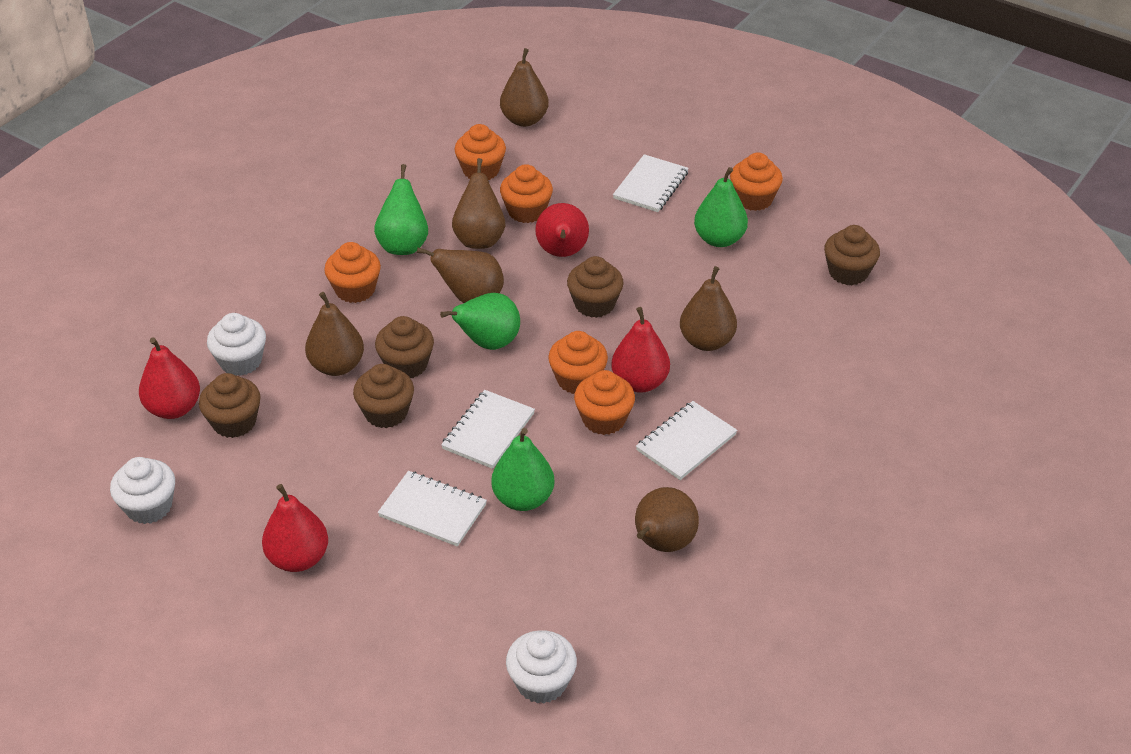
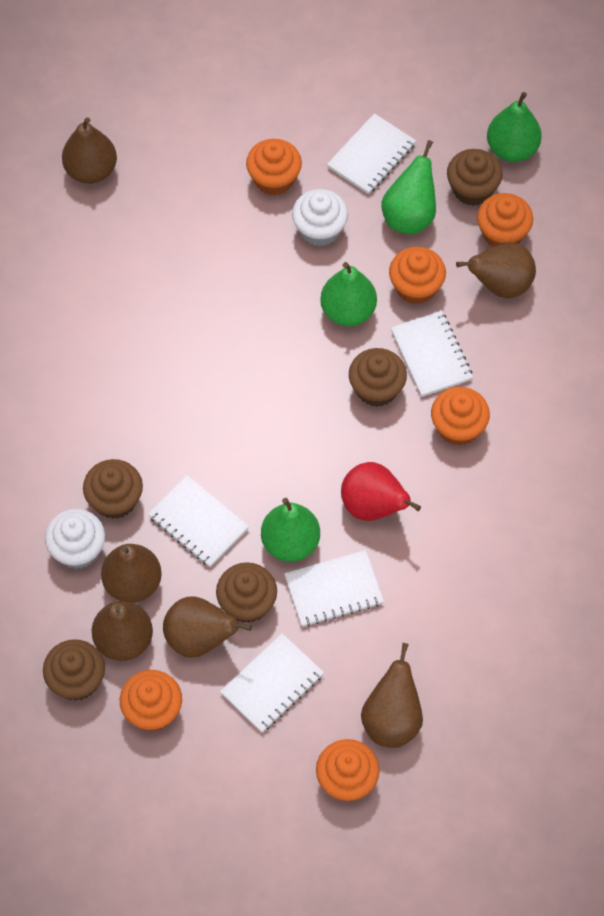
red pear: [139,338,200,419] [262,484,328,572] [535,203,589,257] [611,307,670,393] = 4 -> [341,462,421,521] = 1
white cupcake: [110,457,175,524] [207,313,266,376] [506,630,577,704] = 3 -> [45,509,105,569] [292,189,348,246] = 2
white notebook: [378,471,487,547] [441,390,535,469] [613,154,689,212] [636,401,737,480] = 4 -> [148,475,249,567] [220,633,324,733] [284,550,384,627] [327,113,416,194] [391,311,473,397] = 5

